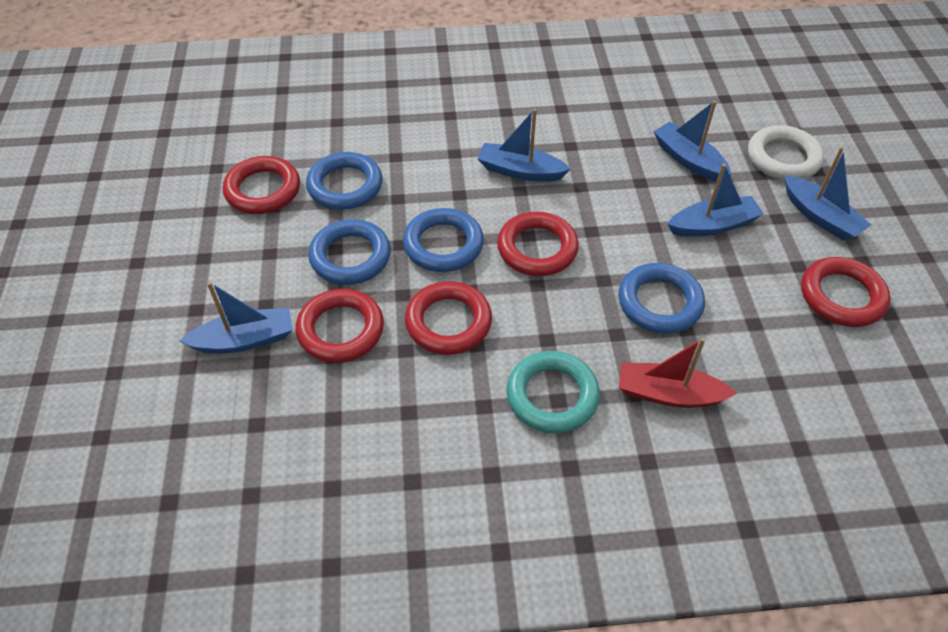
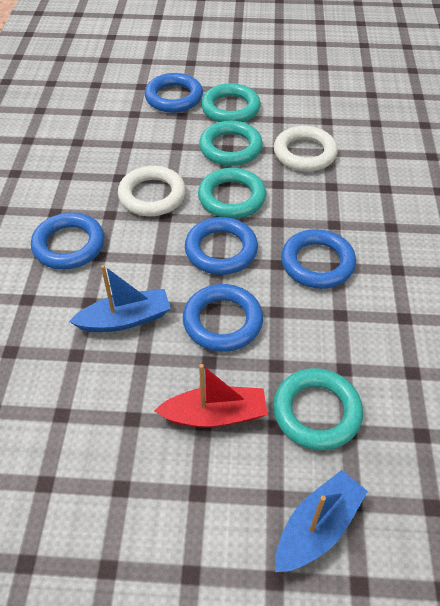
blue boat: [180,282,293,353] [477,109,571,181] [653,101,731,182] [668,164,764,237] [785,147,871,241] = 5 -> [69,265,171,332] [275,470,368,572] = 2
blue ring: [306,152,382,210] [308,219,391,285] [403,208,484,272] [619,263,705,334] = 4 -> [31,212,105,270] [144,73,203,113] [183,284,263,352] [185,217,258,275] [281,229,356,289] = 5
red ring: [223,156,300,214] [296,289,384,363] [405,281,492,355] [497,212,579,276] [801,257,890,327] = 5 -> none = 0
turquoise ring: [507,351,600,433] = 1 -> [198,168,266,219] [199,121,263,166] [201,83,261,122] [273,368,363,450] = 4
white ring: [748,125,824,180] = 1 -> [118,166,186,216] [274,126,338,172] = 2

